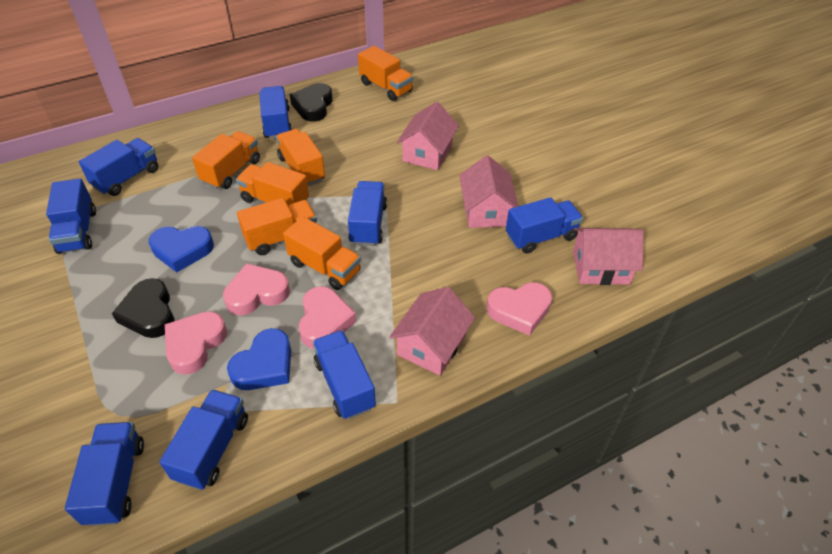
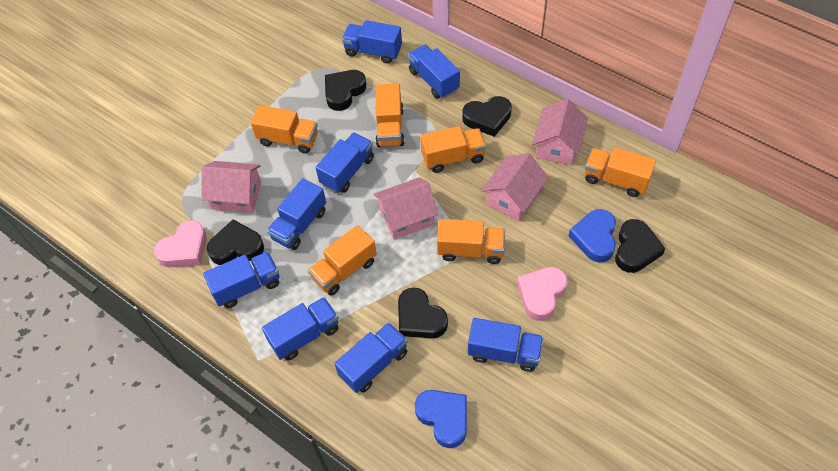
black heart: [112,278,175,338] [290,83,333,122] = 2 -> [207,220,264,265] [325,70,366,111] [398,287,448,339] [462,96,512,137] [615,219,665,273] = 5
pink heart: [165,311,227,375] [223,263,290,316] [299,286,356,349] [487,282,552,336] = 4 -> [154,220,207,267] [517,267,568,321] = 2

